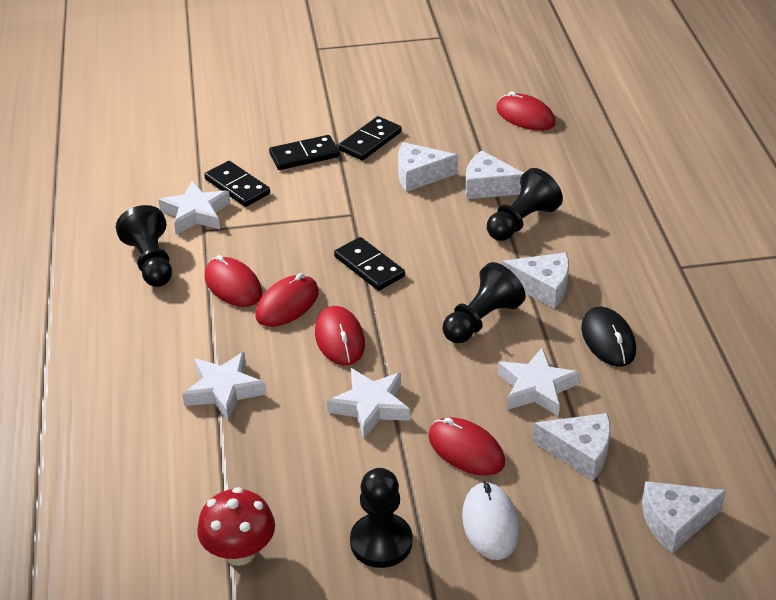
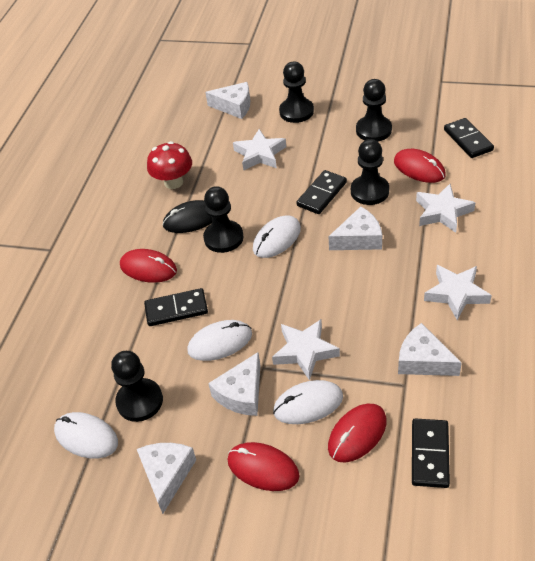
black pawn: [116,205,172,287] [350,468,412,568] [443,262,526,343] [487,168,563,241] = 4 -> [111,351,163,422] [203,186,243,253] [279,61,314,123] [351,139,389,205] [356,79,392,142] = 5
red mouse: [205,255,262,307] [255,273,319,327] [315,306,365,365] [428,417,505,476] [496,91,556,131] = 5 -> [120,249,177,283] [227,442,300,491] [328,404,387,463] [394,149,446,183] = 4
white mouse: [462,481,520,560] = 1 -> [54,412,118,459] [187,320,252,361] [253,215,301,258] [273,380,343,424] = 4

